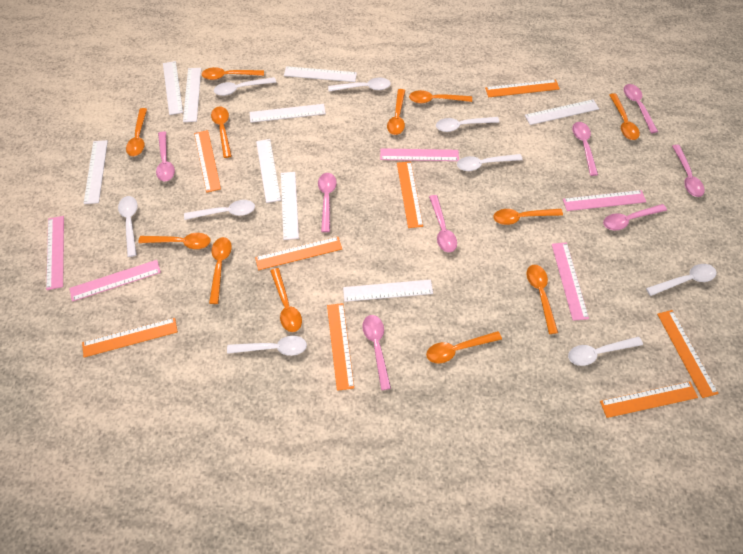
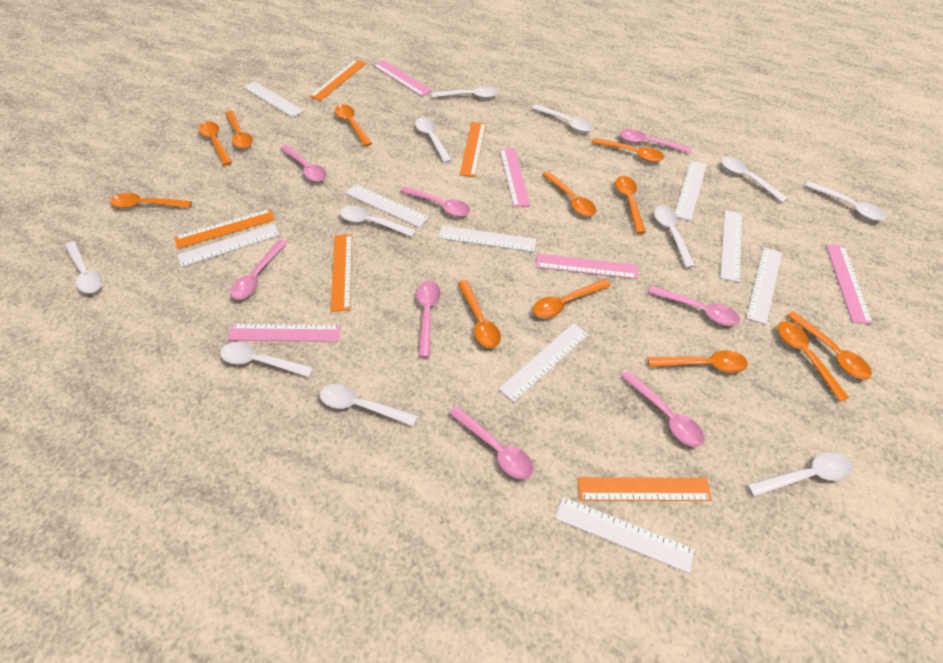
orange ruler: [82,318,178,357] [194,130,221,193] [255,237,342,270] [327,303,354,391] [397,161,423,228] [485,80,560,97] [600,381,698,418] [657,310,719,398] = 8 -> [175,209,275,249] [310,59,366,101] [331,234,352,312] [460,122,486,177] [578,477,712,501] = 5
white spoon: [118,196,138,257] [184,200,255,220] [214,77,276,96] [227,336,307,356] [328,78,391,91] [436,117,499,132] [457,154,523,171] [568,336,643,366] [646,264,716,296] = 9 -> [65,241,103,293] [220,342,314,377] [320,384,418,426] [340,206,416,237] [415,117,452,163] [432,86,499,98] [531,105,593,132] [654,206,695,268] [721,157,788,203] [747,452,852,497] [805,181,886,221] = 11

